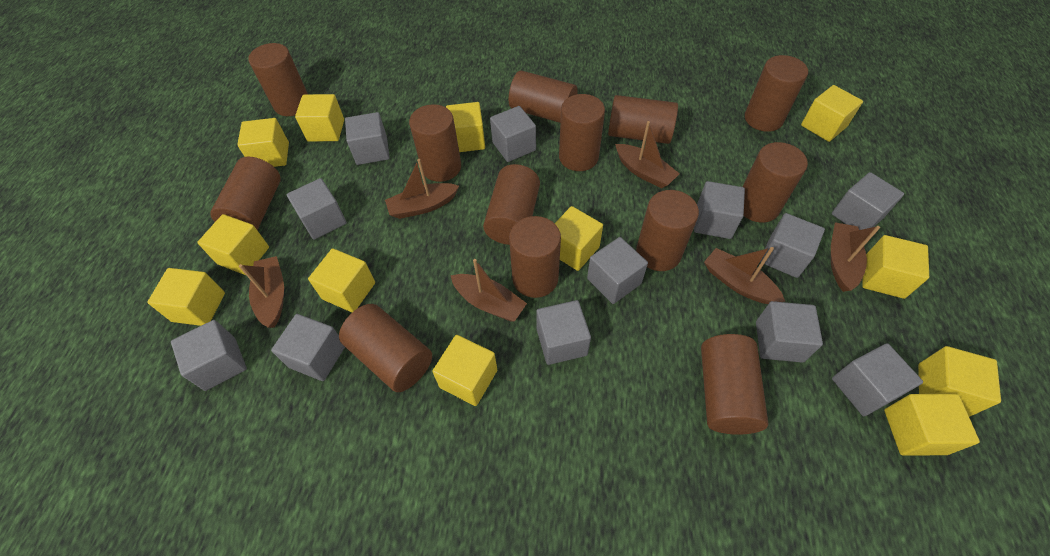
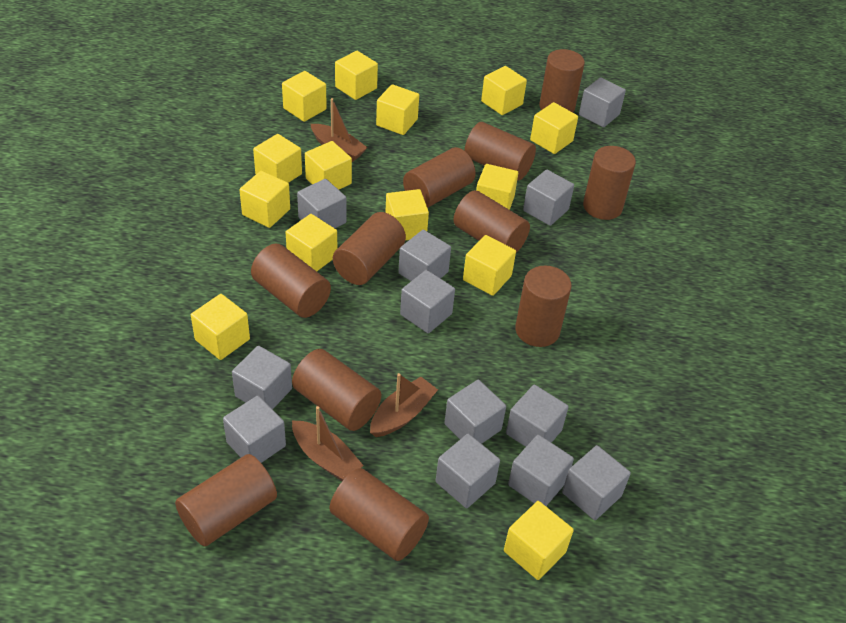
brown boat: [239,256,284,328] [385,159,459,219] [450,259,527,322] [615,121,680,188] [704,247,785,304] [831,222,880,292] = 6 -> [292,406,364,481] [311,98,368,162] [370,373,438,437] = 3
brown cylinder: [210,157,281,230] [248,43,308,116] [339,304,432,392] [409,104,461,182] [483,164,540,245] [508,70,578,123] [509,216,561,298] [559,94,605,171] [608,95,678,144] [636,190,699,271] [701,334,768,435] [742,142,808,223] [745,55,808,132] = 13 -> [175,454,277,546] [251,244,331,318] [292,349,381,431] [330,468,429,561] [333,212,406,285] [403,147,476,208] [453,190,530,253] [464,122,536,180] [515,266,572,347] [539,49,585,113] [583,146,636,220] = 11
yellow cube: [147,268,225,326] [197,214,269,275] [237,118,289,167] [295,94,344,142] [308,248,375,312] [432,335,497,406] [446,102,485,152] [555,206,603,271] [801,85,863,142] [862,235,929,299] [884,394,980,455] [918,346,1001,417] = 12 -> [191,294,250,360] [239,171,290,228] [253,134,302,183] [282,71,327,122] [286,214,337,271] [305,141,352,190] [335,51,378,100] [376,84,419,135] [385,189,429,240] [463,235,516,296] [476,164,518,210] [481,66,527,115] [504,501,574,580] [530,102,578,154] = 14

